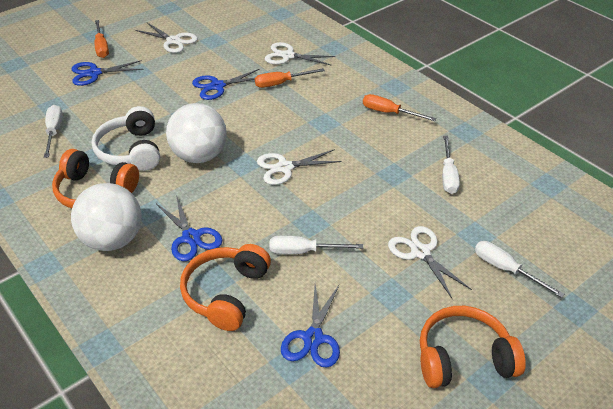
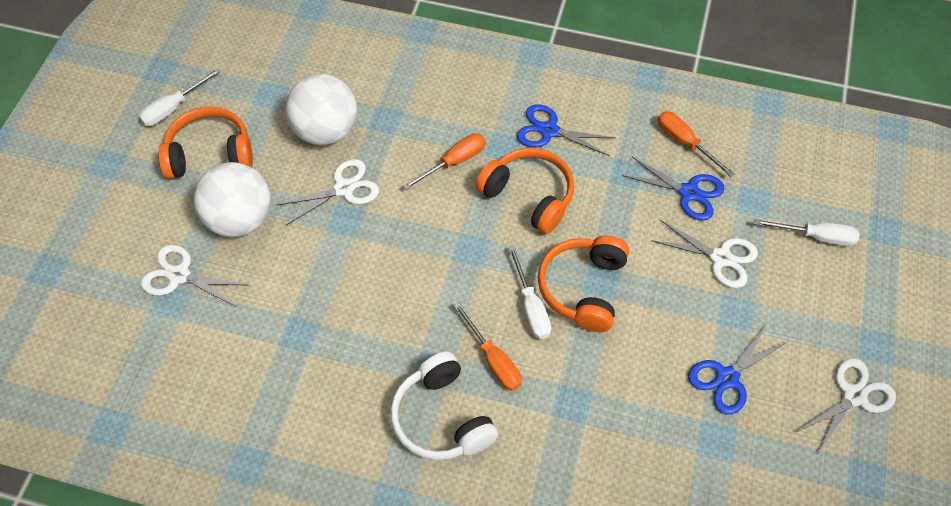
blue scissors: [72,60,144,86] [156,195,223,261] [192,69,259,100] [281,284,340,368] = 4 -> [517,104,616,156] [622,157,725,221] [688,325,787,415] = 3
white screwdriver: [44,105,63,158] [269,236,363,254] [442,136,460,194] [475,241,564,298] = 4 -> [139,68,221,126] [508,246,551,339] [754,219,860,246] = 3

